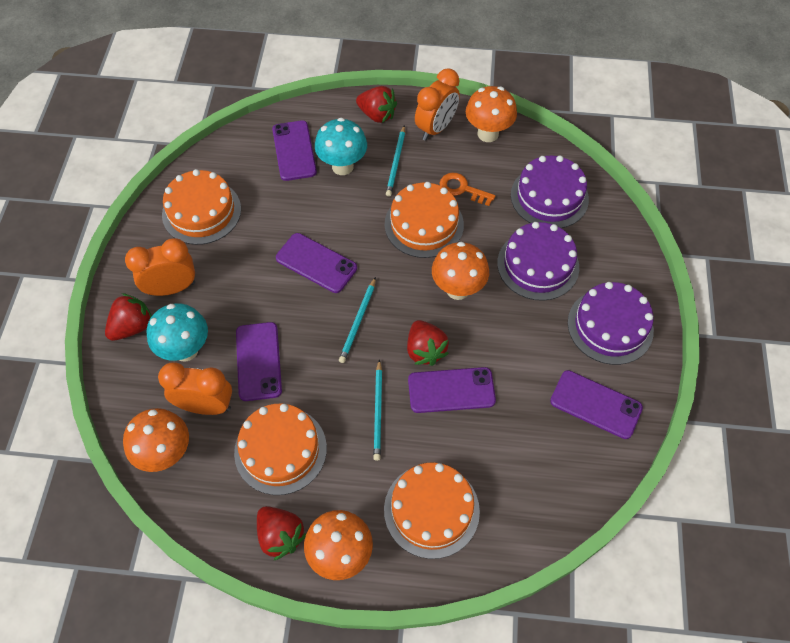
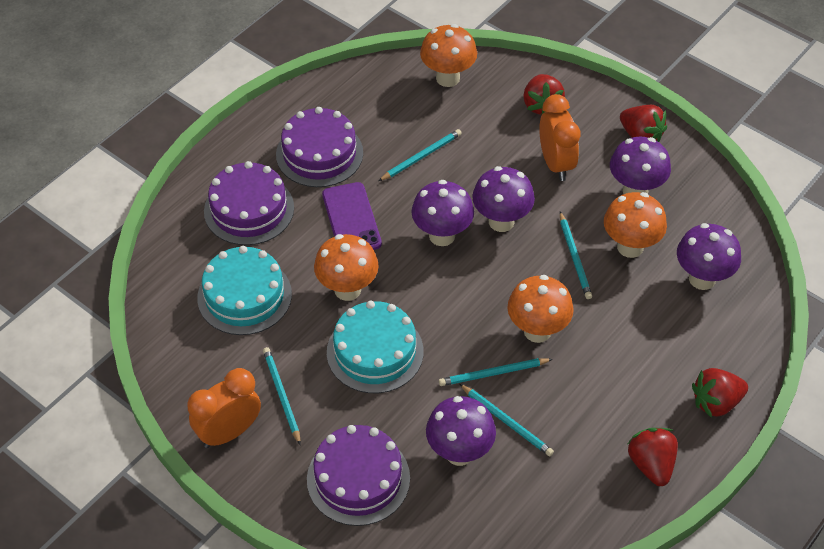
orange cake: [162,169,241,245] [234,404,327,495] [384,462,480,559] [385,182,464,258] = 4 -> none = 0
orange clock: [125,238,195,296] [158,362,232,415] [415,68,460,141] = 3 -> [187,368,261,448] [539,94,580,181] = 2
orange key: [440,173,495,206] = 1 -> none = 0
purple mushroom: none = 0 -> [411,180,474,246] [426,396,496,466] [472,166,535,232] [610,137,671,194] [677,223,741,290] = 5
purple phone: [236,322,282,401] [272,120,317,181] [276,233,357,293] [408,367,496,413] [550,370,643,439] = 5 -> [322,182,382,250] = 1
turquoise cake: none = 0 -> [197,246,292,335] [327,301,424,393] = 2
turquoise mushroom: [147,303,208,362] [315,118,367,175] = 2 -> none = 0
turquoise pencil: [339,277,376,363] [373,359,382,461] [386,125,405,197] = 3 -> [263,347,301,444] [379,129,462,181] [439,358,553,386] [459,384,554,456] [560,212,592,299] = 5

